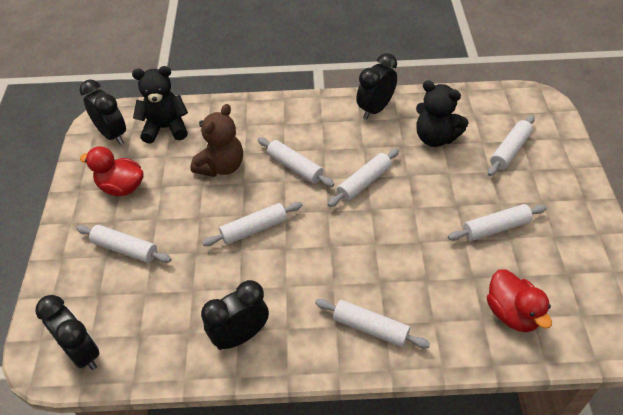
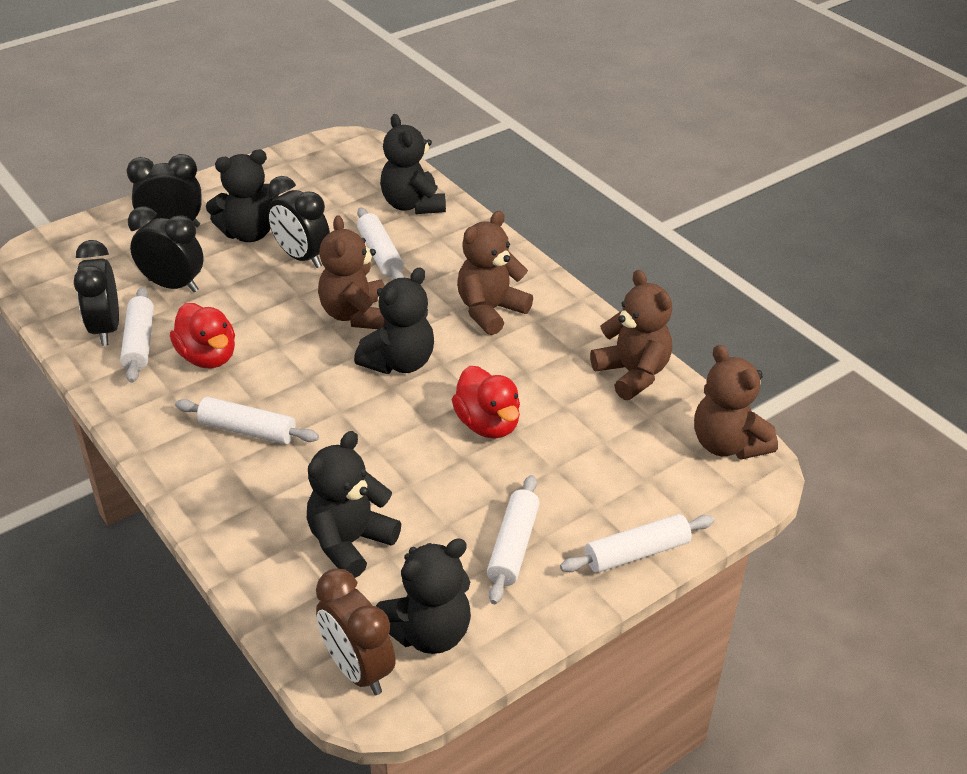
black teddy bear: [132,66,188,144] [416,80,468,147] = 2 -> [206,149,279,242] [307,431,401,578] [354,267,434,374] [376,538,471,654] [380,114,446,214] = 5
brown clock: none = 0 -> [316,568,396,695] = 1
brown teddy bear: [190,104,243,177] = 1 -> [318,215,386,329] [457,211,533,335] [590,270,672,400] [694,345,778,460] = 4
white rolling pin: [76,225,172,263] [202,202,302,246] [258,137,334,187] [315,299,430,348] [328,149,399,207] [448,204,547,241] [488,115,535,176] = 7 -> [120,287,154,383] [175,397,319,444] [357,208,404,280] [487,475,540,604] [560,514,714,573] = 5

